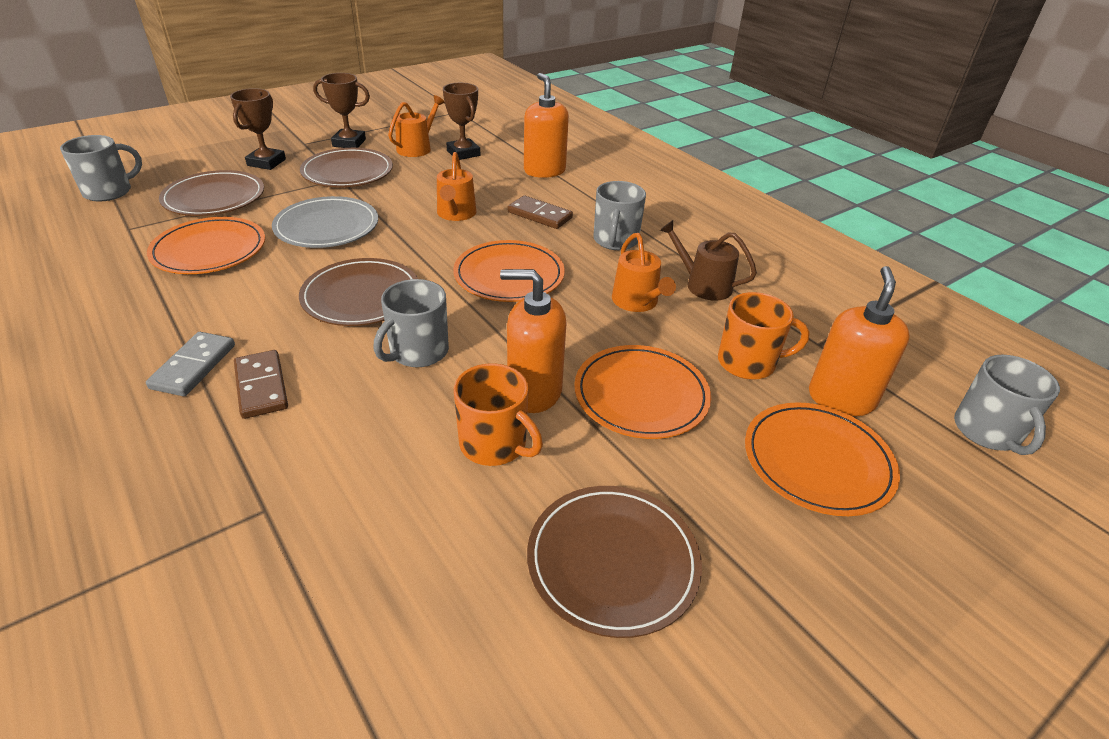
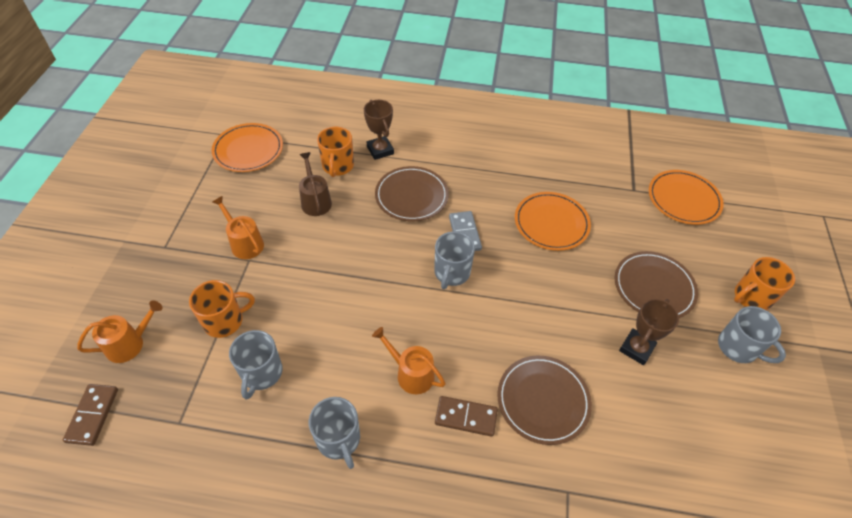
brown plate: [159,170,264,216] [299,258,418,326] [300,148,393,187] [527,486,702,638] = 4 -> [375,166,449,221] [497,356,592,445] [615,251,698,318] = 3
brown trophy: [230,88,286,170] [313,73,370,148] [443,83,480,160] = 3 -> [364,100,394,160] [619,299,679,365] = 2
grey plate: [272,196,378,248] = 1 -> none = 0
orange mug: [454,363,543,466] [718,292,810,380] = 2 -> [189,280,255,338] [317,127,354,177] [734,257,795,310] = 3
orange plate: [147,217,265,274] [453,240,565,302] [574,345,711,439] [745,402,900,516] = 4 -> [212,123,283,172] [515,192,591,251] [649,170,724,225] = 3
orange soap dispenser: [500,269,567,413] [524,73,569,178] [809,266,910,416] = 3 -> none = 0

